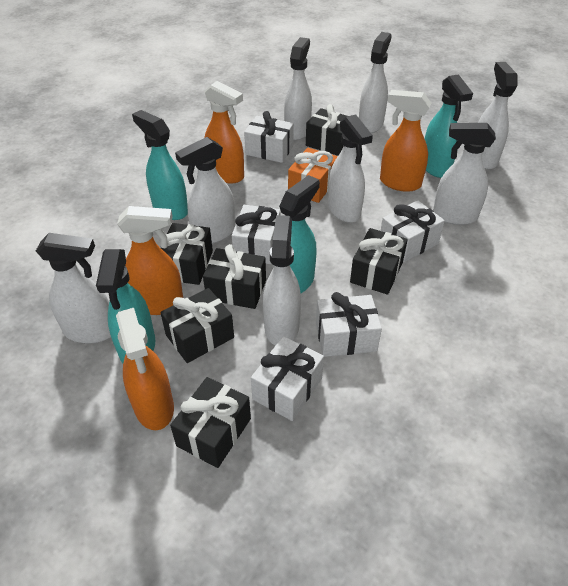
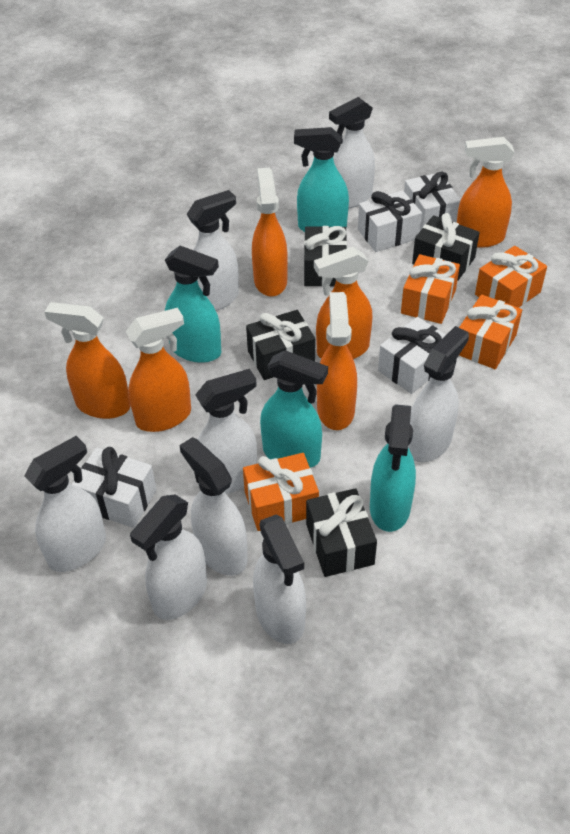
black gift: [160,223,213,285] [160,288,234,363] [170,377,251,468] [203,244,266,309] [306,104,347,156] [350,228,408,295] = 6 -> [246,310,315,380] [304,226,347,287] [306,488,377,577] [412,213,480,281] = 4
orange gift: [288,148,338,203] = 1 -> [243,453,319,531] [401,254,460,324] [459,294,522,369] [475,246,547,308] = 4
orange spray bottle: [116,308,174,430] [117,206,183,315] [204,81,244,184] [380,90,431,192] = 4 -> [45,302,130,419] [126,308,191,432] [252,168,288,297] [314,247,373,359] [317,292,357,430] [457,137,514,248] = 6
white gift: [232,205,280,264] [244,111,294,163] [251,336,324,421] [316,292,382,357] [381,200,445,262] = 5 -> [72,447,157,528] [358,190,422,252] [378,317,446,394] [404,172,461,231] = 4

